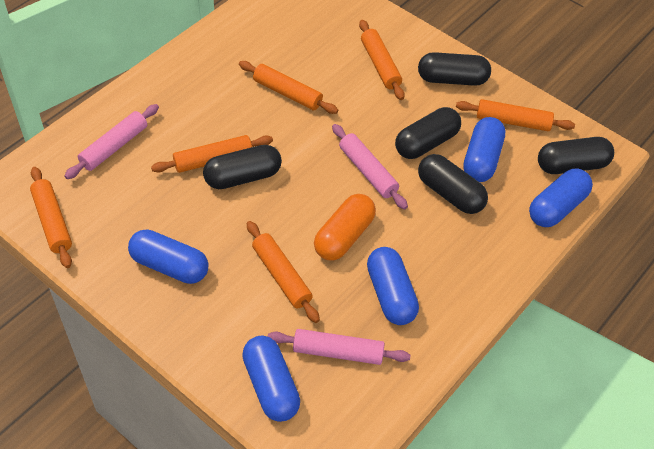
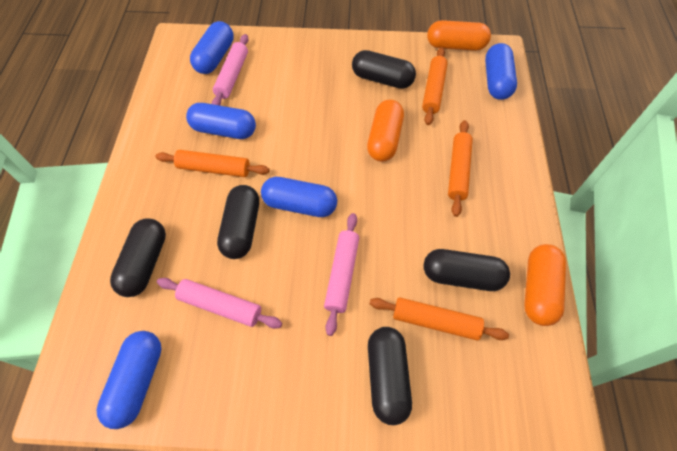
orange capsule: [314,194,376,261] = 1 -> [367,100,404,162] [427,20,491,51] [524,244,566,326] = 3
orange rolling pin: [30,167,72,268] [151,135,273,173] [239,61,338,114] [247,221,320,323] [359,20,405,100] [456,99,575,131] = 6 -> [155,150,270,177] [370,297,509,341] [422,47,448,125] [448,120,473,217] = 4

